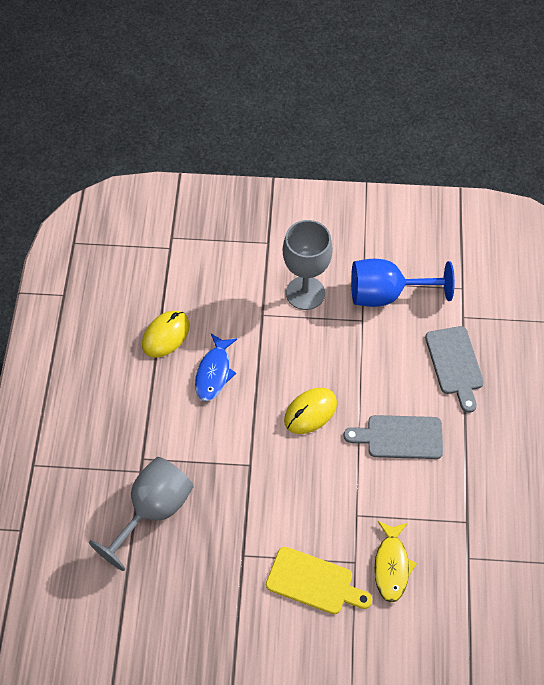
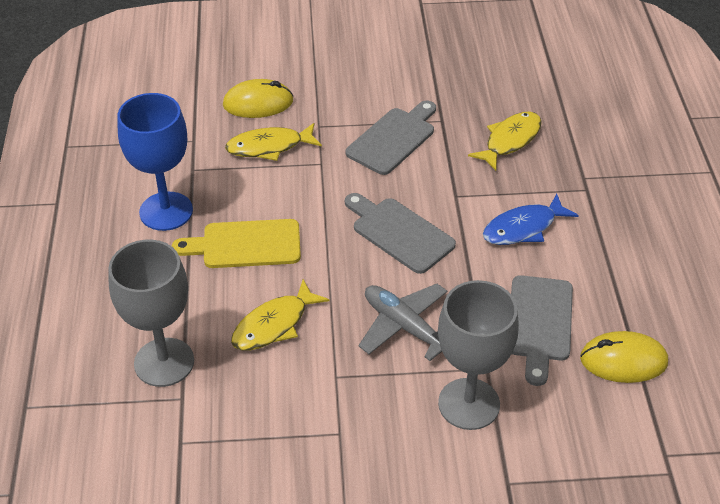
grey cutting board: [344,415,443,459] [425,326,484,413] = 2 -> [345,193,456,274] [346,101,436,175] [511,275,573,386] = 3
grey plane: none = 0 -> [359,284,447,361] = 1
yellow fish: [374,521,417,602] = 1 -> [225,123,322,161] [231,279,329,350] [468,112,542,171] = 3

